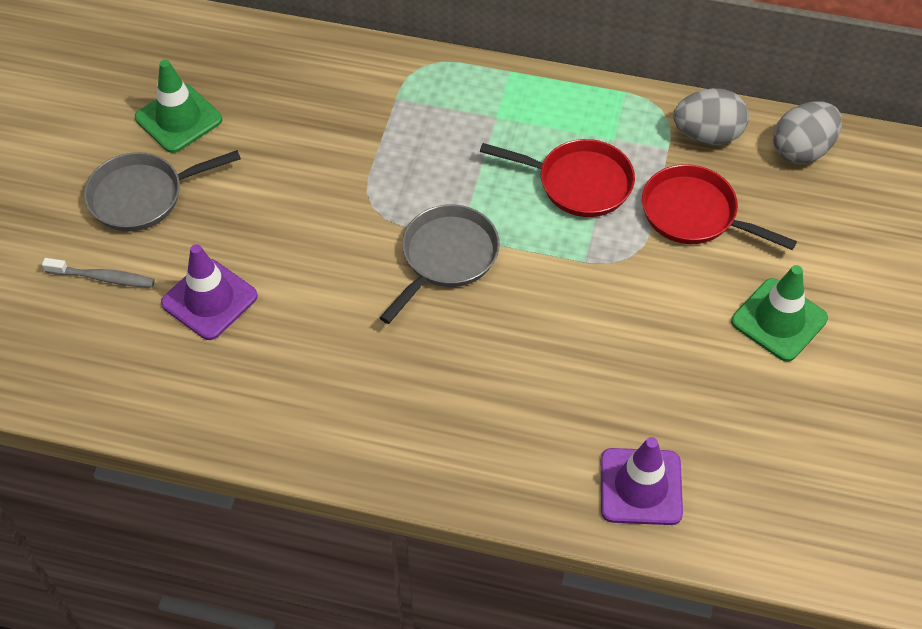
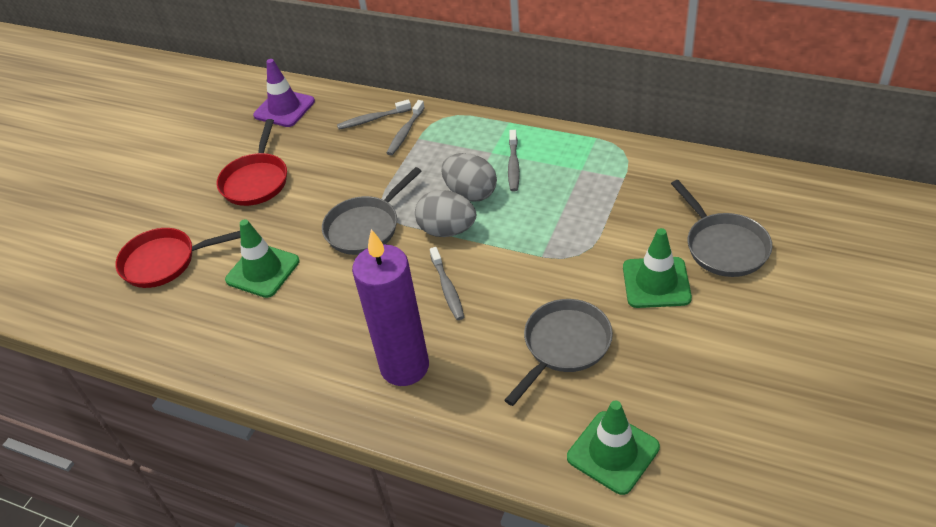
green traffic cone: [135,60,222,153] [731,265,828,362] = 2 -> [225,219,299,298] [567,400,660,495] [623,228,692,308] = 3
grey pan: [84,150,241,231] [379,204,500,324] = 2 -> [322,167,422,255] [504,299,613,406] [671,180,772,277] = 3
grey toothbrush: [42,258,155,288] = 1 -> [337,99,411,130] [387,100,425,155] [430,247,464,320] [508,130,520,192] = 4
purple candle: none = 0 -> [352,229,429,386] = 1
purple traffic cone: [161,244,258,340] [601,437,683,525] = 2 -> [253,59,315,127] = 1

